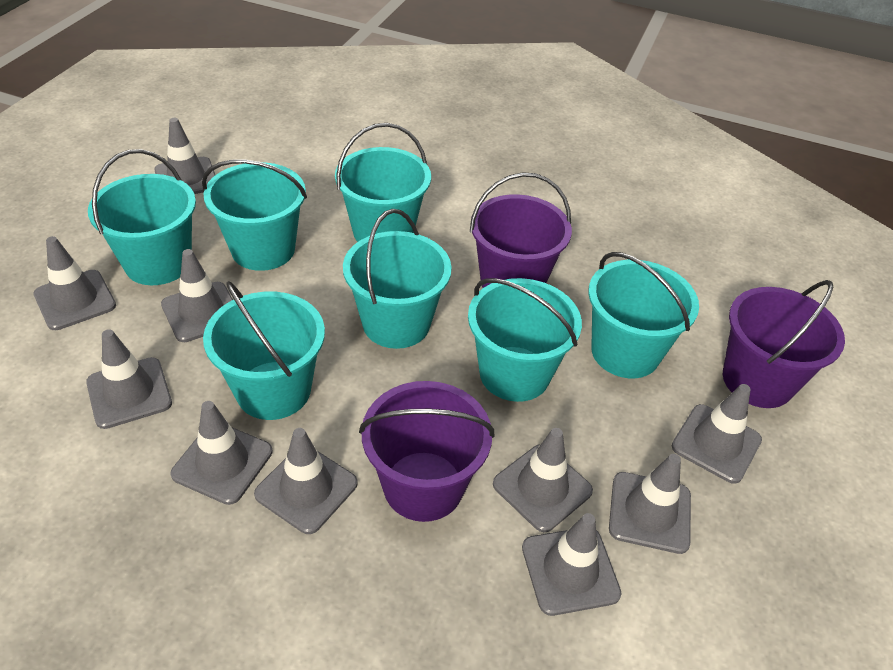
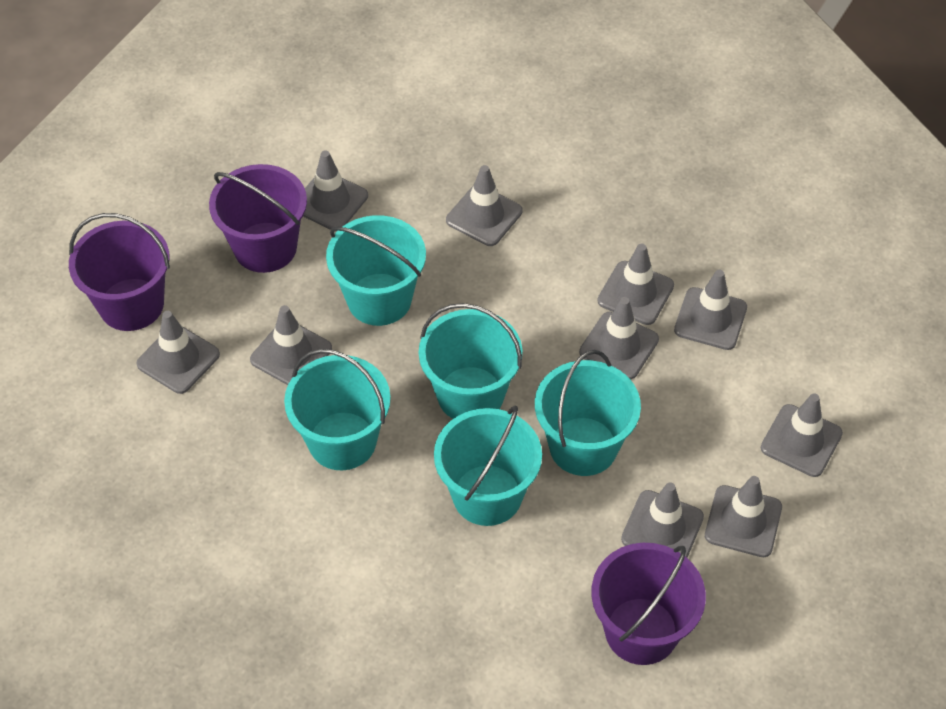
turquoise bucket: [88,149,196,285] [202,159,307,271] [203,281,325,420] [335,123,431,242] [343,209,452,349] [468,278,582,402] [588,252,699,378] = 7 -> [284,349,391,470] [326,215,426,326] [419,303,523,419] [434,405,542,526] [535,350,641,476] = 5

